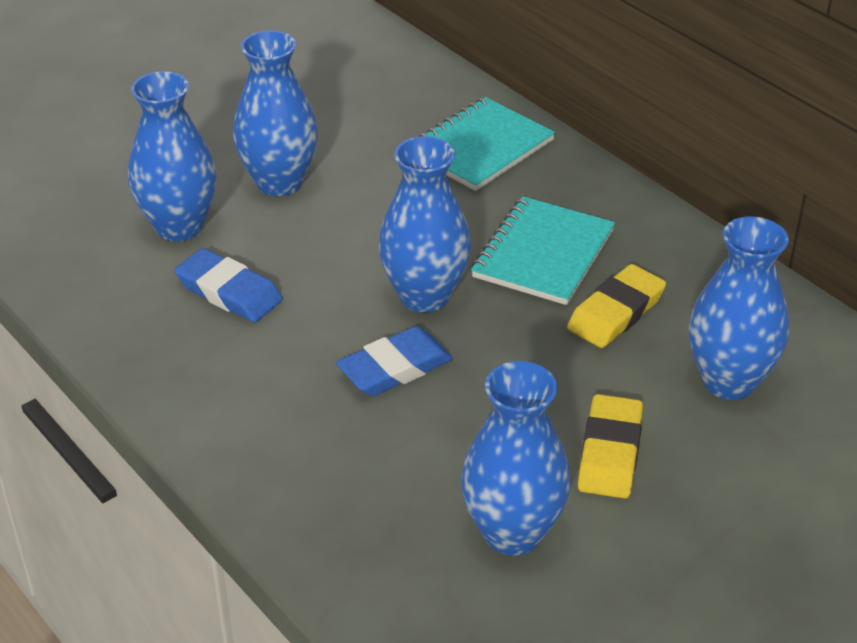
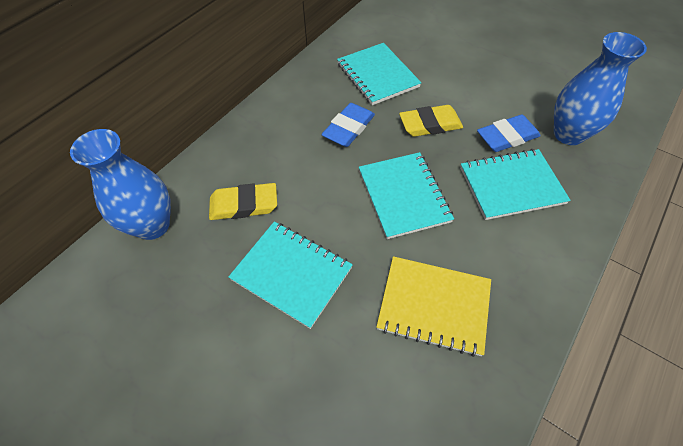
blue vase: [128,71,217,241] [233,30,318,196] [378,136,471,312] [461,361,571,556] [689,216,789,400] = 5 -> [70,129,171,240] [554,32,647,145] = 2
turquoise notebook: [419,97,555,191] [471,196,615,305] = 2 -> [228,222,353,329] [337,43,421,105] [359,152,454,239] [460,149,571,220] = 4
yellow notebook: none = 0 -> [376,256,491,357] = 1

